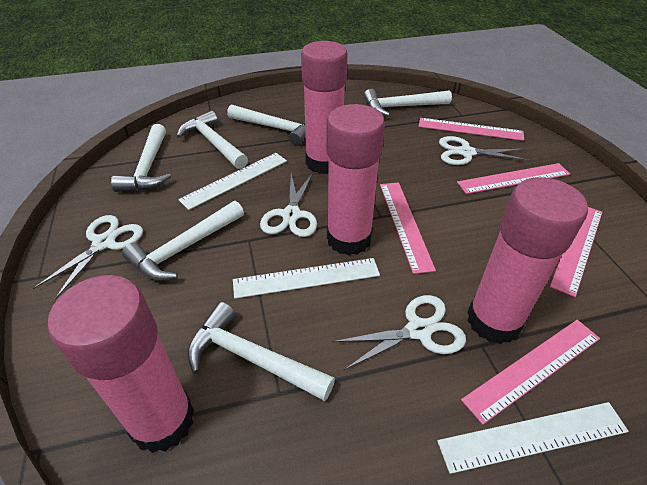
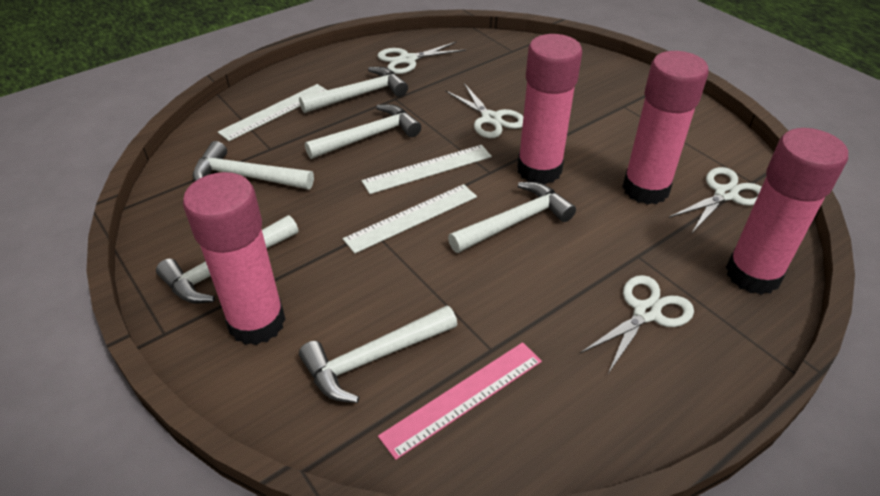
pink ruler: [380,182,436,274] [418,118,524,141] [457,163,570,194] [461,320,600,425] [550,207,602,297] = 5 -> [378,342,542,460] = 1

